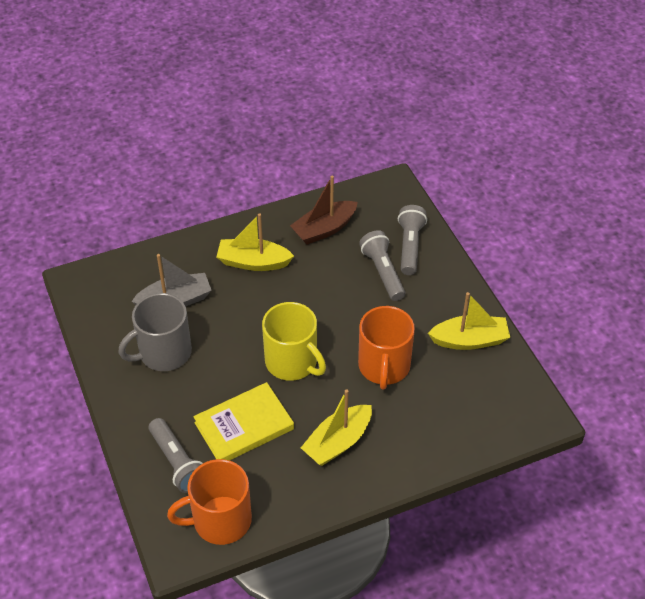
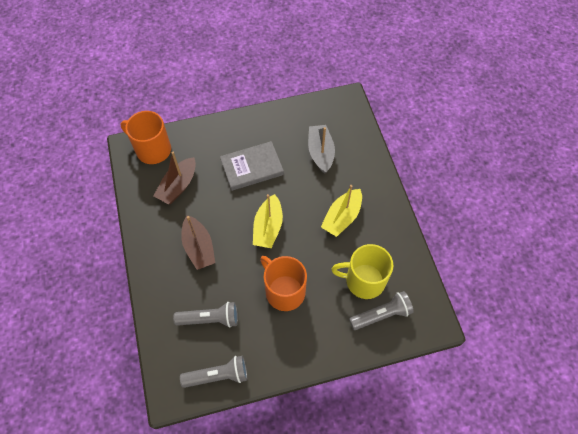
brown boat: [290,176,358,245] = 1 -> [154,152,196,204] [181,215,215,270] = 2
grey book: none = 0 -> [220,141,284,191] = 1
grey mug: [118,293,192,371] = 1 -> none = 0
yellow boat: [216,213,294,271] [301,389,372,466] [428,292,510,350] = 3 -> [253,194,283,248] [321,185,362,237] = 2
yellow book: [193,382,294,461] = 1 -> none = 0

